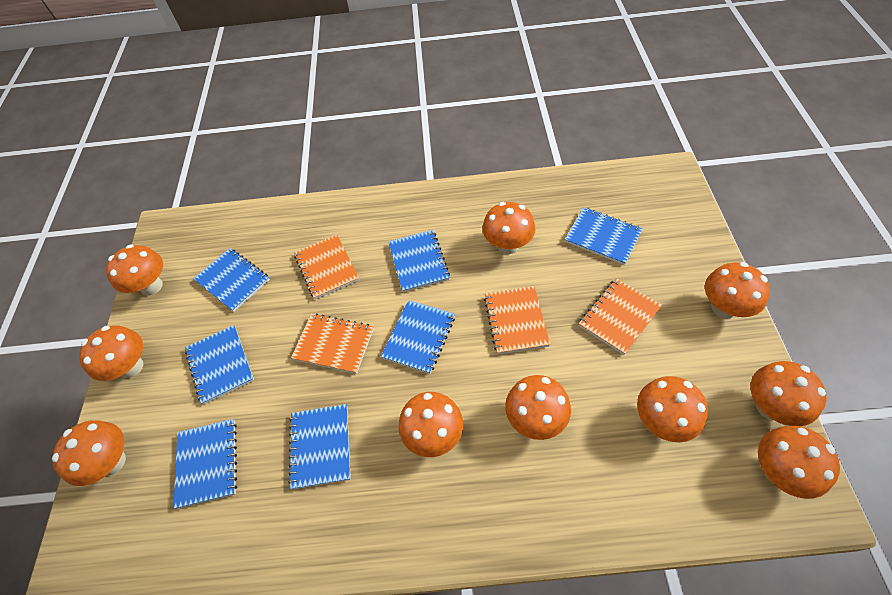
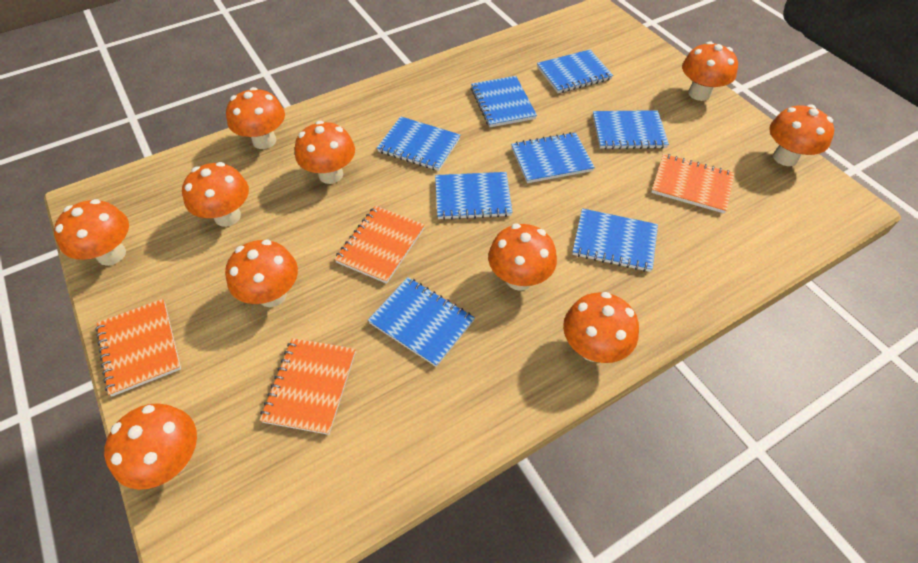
blue notebook: [173,419,237,509] [185,325,254,405] [193,248,270,312] [288,404,351,489] [381,300,455,374] [388,230,450,292] [565,207,643,265] = 7 -> [368,277,475,367] [377,116,461,171] [435,172,513,220] [471,76,537,127] [511,132,595,183] [537,50,613,93] [572,208,658,272] [593,110,669,149] = 8

